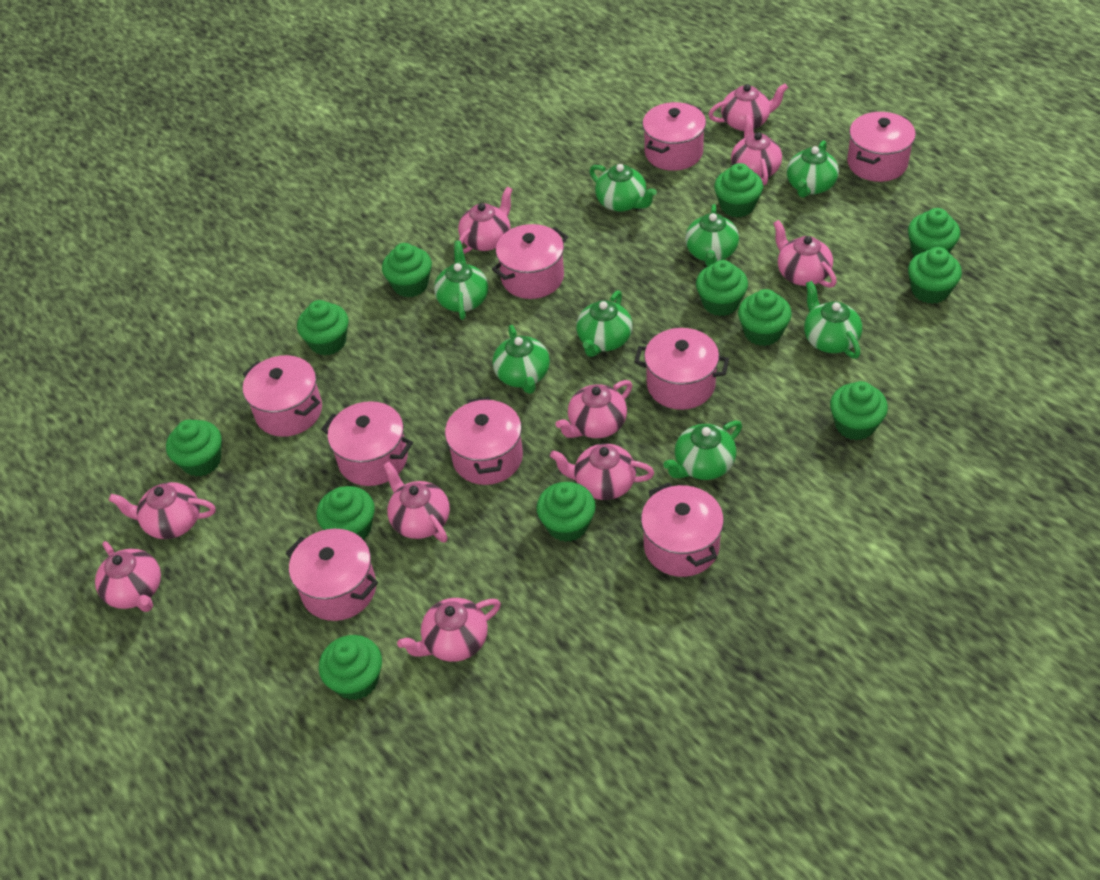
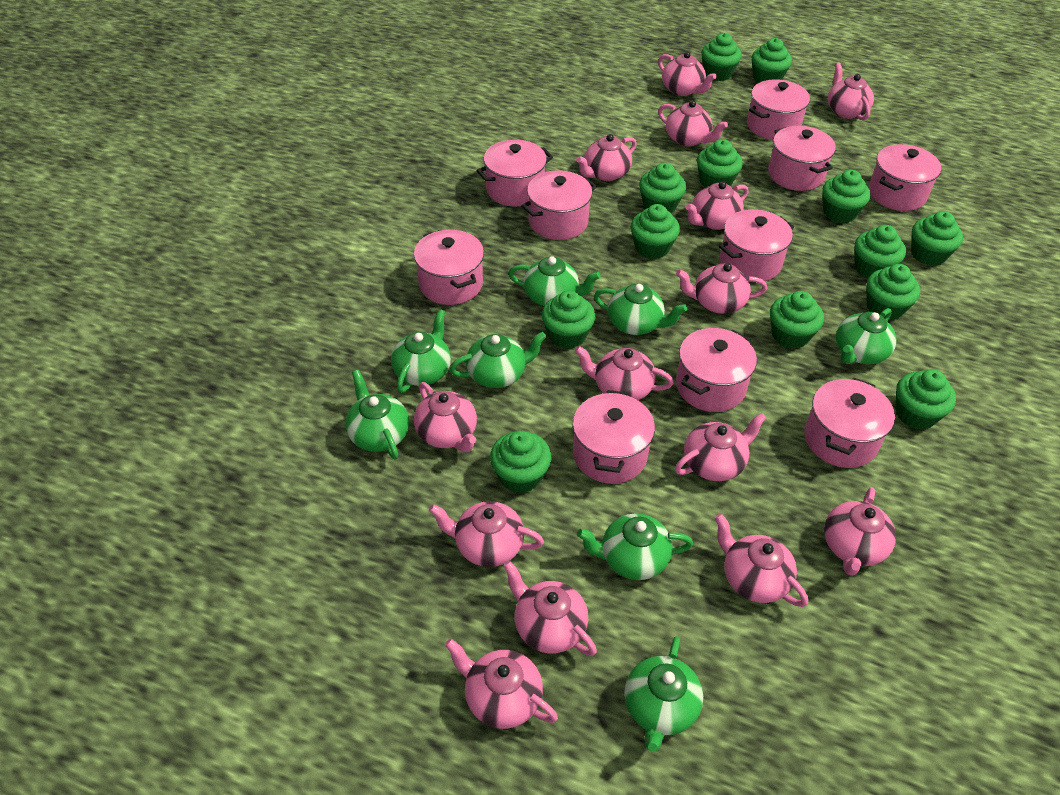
green cupcake: [166,419,222,476] [297,300,348,356] [317,486,375,540] [319,635,382,700] [382,243,432,297] [536,482,596,542] [696,260,748,316] [714,163,763,217] [738,289,792,346] [830,381,888,440] [908,208,960,256] [908,247,962,304] = 12 -> [490,431,551,493] [542,291,595,349] [631,204,680,259] [639,163,686,214] [697,139,743,188] [701,33,741,81] [752,38,792,83] [770,291,824,349] [822,170,871,223] [855,225,906,279] [867,264,920,321] [896,369,956,430] [911,211,963,266] = 13
pink pot: [243,355,322,437] [286,529,378,621] [321,401,413,486] [445,397,523,485] [492,224,568,299] [634,328,729,410] [641,483,724,577] [642,102,706,171] [847,112,916,182] = 9 -> [414,230,484,305] [476,140,553,206] [521,170,597,240] [573,390,655,484] [676,328,757,412] [719,209,794,282] [747,79,810,140] [768,126,836,191] [804,377,895,468] [869,144,941,211] = 10
pink teapot: [95,541,161,612] [109,482,216,539] [383,462,450,542] [397,598,501,662] [458,187,513,254] [550,443,654,500] [555,380,632,438] [708,83,788,131] [731,115,782,185] [773,220,837,288] = 10 -> [414,382,477,452] [429,501,544,567] [445,639,558,729] [504,561,597,656] [575,346,674,400] [576,134,637,181] [658,52,717,96] [658,100,728,146] [675,412,767,481] [676,263,767,314] [686,181,748,230] [715,514,808,607] [824,487,896,576] [828,62,874,121] = 14

